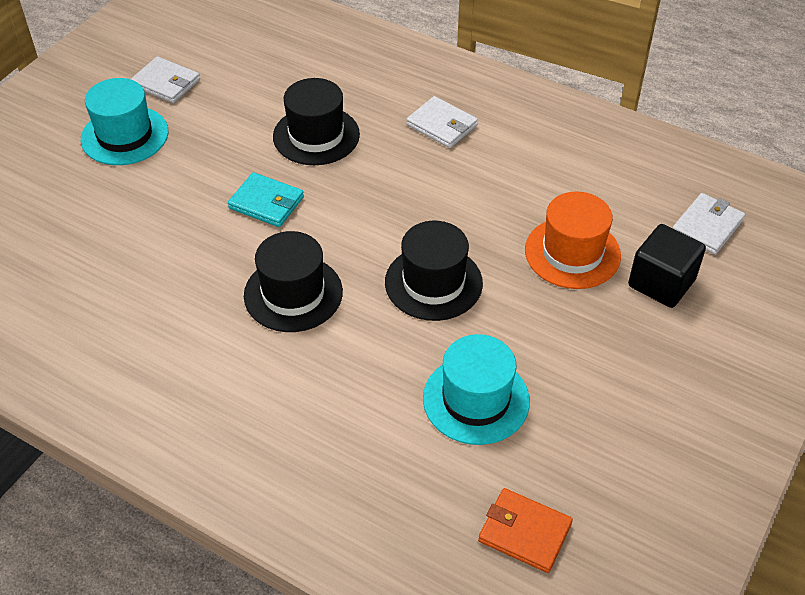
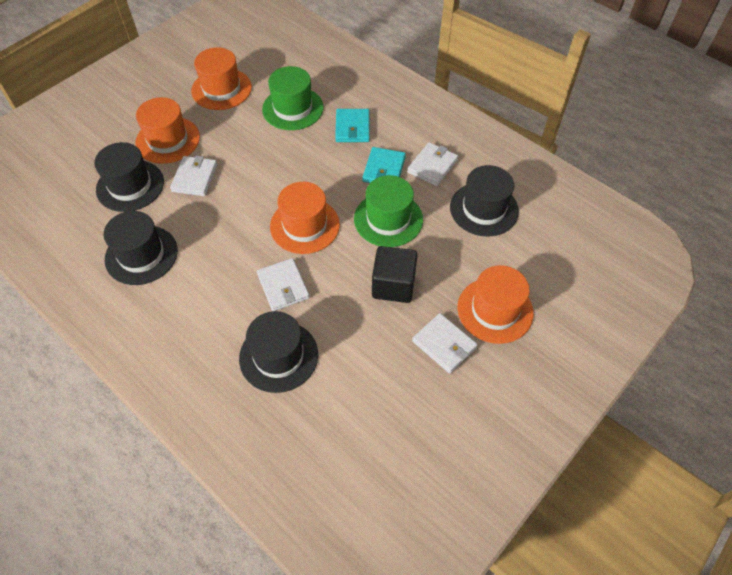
black hat: [244,231,343,332] [273,78,360,165] [385,221,483,321] = 3 -> [94,142,164,212] [104,211,178,285] [239,311,318,393] [450,165,519,236] = 4
green hat: none = 0 -> [262,66,324,130] [354,175,423,247] = 2
orange hat: [525,191,621,289] = 1 -> [135,97,200,164] [191,47,252,110] [270,182,340,254] [457,265,534,344] = 4
orange wallet: [478,488,573,573] = 1 -> none = 0
turquoise hat: [81,78,168,165] [423,334,530,445] = 2 -> none = 0
turquoise wallet: [228,172,304,227] = 1 -> [335,109,370,142] [362,147,406,183] = 2
white wallet: [131,56,200,103] [406,96,478,148] [673,193,745,255] = 3 -> [170,155,218,196] [257,258,310,311] [407,142,458,186] [412,313,478,374] = 4

